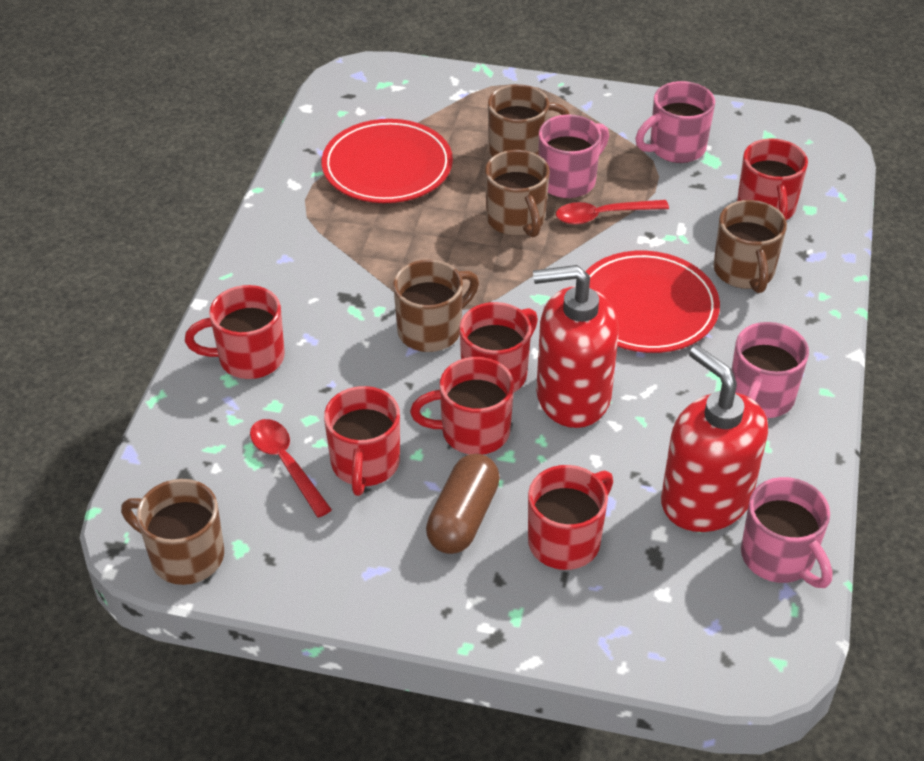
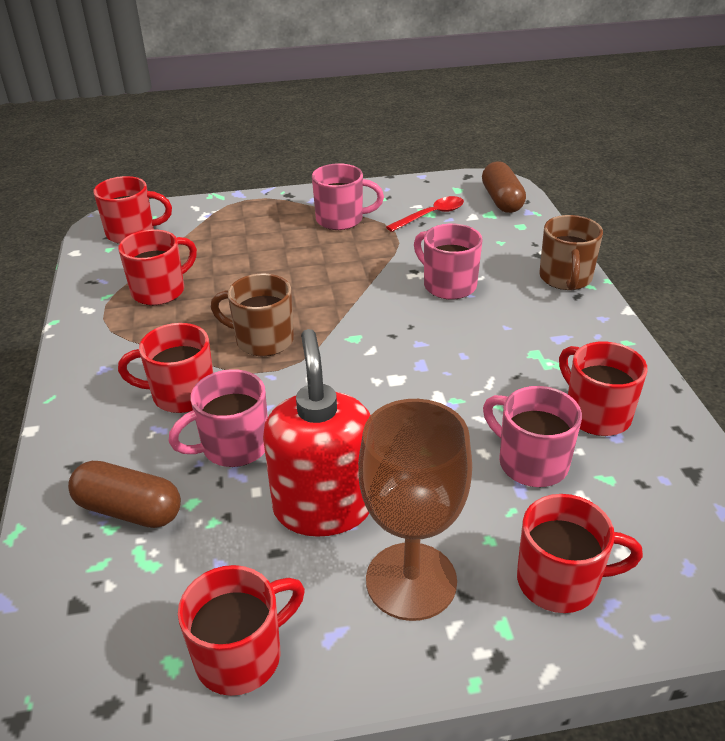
brown capsule: [426,454,500,554] = 1 -> [68,461,181,528] [482,161,526,213] = 2
brown goblet: none = 0 -> [358,399,472,621] = 1
brown mug: [121,479,224,585] [393,260,479,352] [485,150,550,238] [488,84,570,157] [713,200,787,293] = 5 -> [211,273,294,356] [539,215,603,290] = 2
red plate: [322,119,453,203] [585,251,720,353] = 2 -> none = 0
red soap dispenser: [533,265,619,428] [661,345,768,532] = 2 -> [263,329,371,537] = 1
red spoon: [250,419,332,517] [556,200,669,225] = 2 -> [386,196,464,232] = 1

